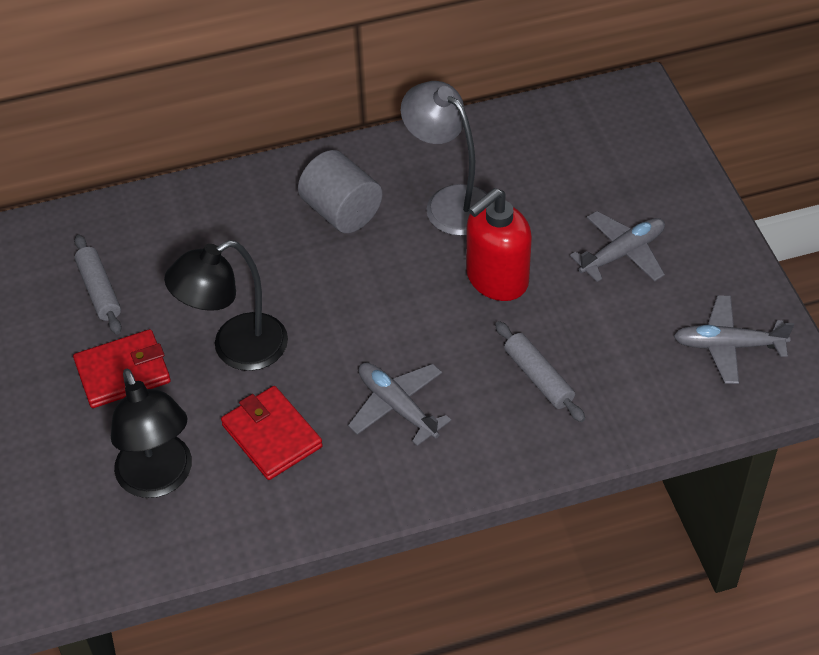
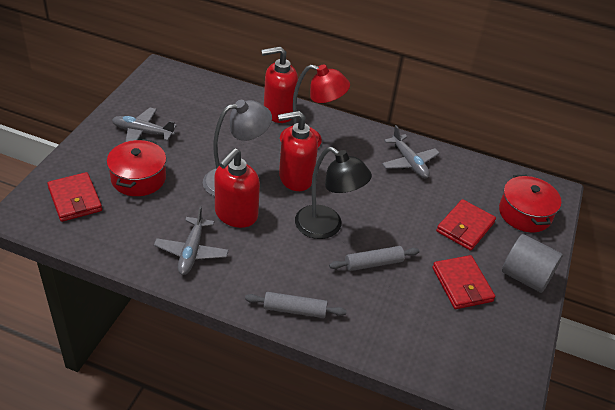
black lamp: [111,369,192,498] [164,240,288,371] = 2 -> [295,147,372,239] = 1
red lamp: none = 0 -> [280,64,350,147] = 1
red pot: none = 0 -> [107,139,166,196] [499,175,561,232] = 2
red soap dispenser: [466,188,532,301] = 1 -> [215,148,260,228] [261,46,298,123] [278,111,318,191] = 3
red wallet: [73,329,171,408] [221,386,323,480] = 2 -> [47,172,102,222] [432,255,495,309] [436,199,496,251] = 3

